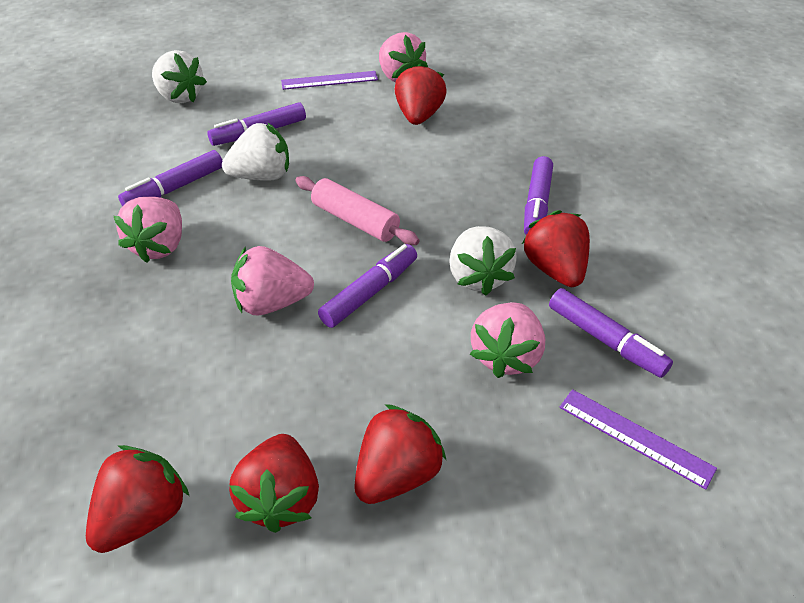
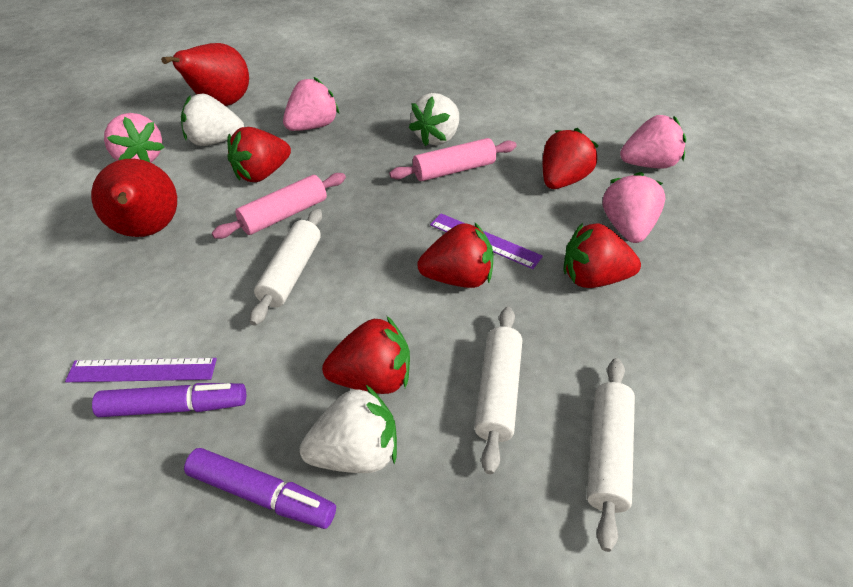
pink rolling pin: [295,176,419,245] = 1 -> [212,173,346,239] [389,138,517,181] = 2
purple marker: [118,150,222,206] [207,102,306,146] [318,244,417,328] [524,156,553,235] [549,288,673,378] = 5 -> [92,383,246,417] [184,448,336,529] = 2
red pear: none = 0 -> [91,159,177,237] [161,43,249,106] = 2
white rolling pin: none = 0 -> [250,209,322,326] [474,307,522,474] [587,358,635,552] = 3

